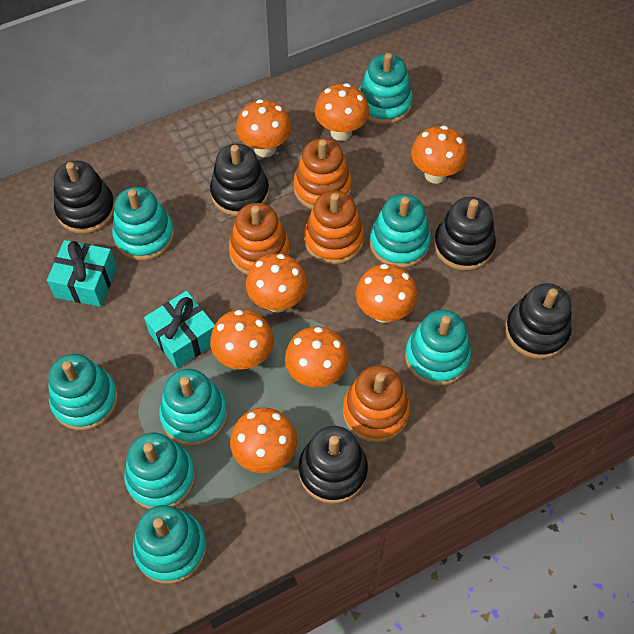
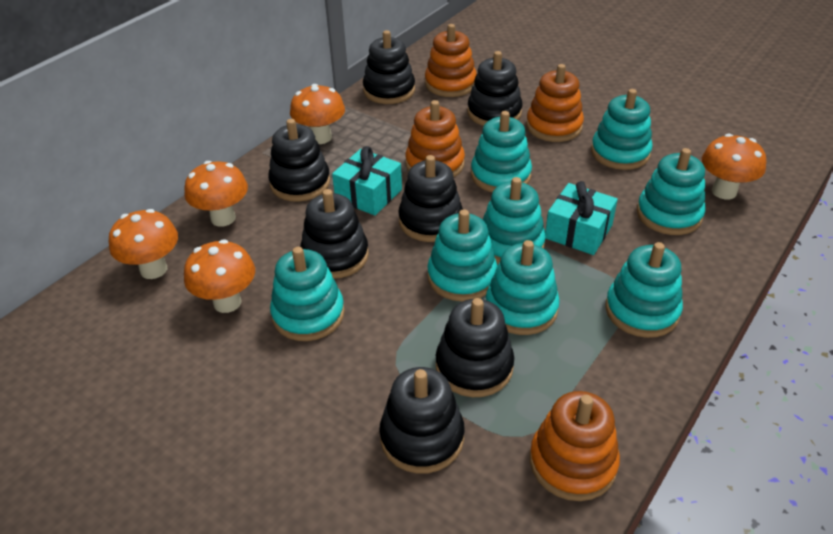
black stacking toy: [54,160,115,234] [210,144,269,216] [299,426,368,504] [434,197,496,271] [505,283,572,359] = 5 -> [268,119,330,202] [300,189,369,279] [363,30,415,104] [379,367,465,474] [398,155,463,242] [436,298,514,397] [467,51,523,126] = 7
orange mushroom: [210,309,274,369] [230,408,298,473] [236,99,292,157] [246,254,307,312] [285,326,349,387] [315,83,369,141] [356,264,418,323] [411,125,468,184] = 8 -> [109,209,178,279] [184,161,248,227] [184,239,255,313] [290,84,345,144] [702,134,766,199] = 5

